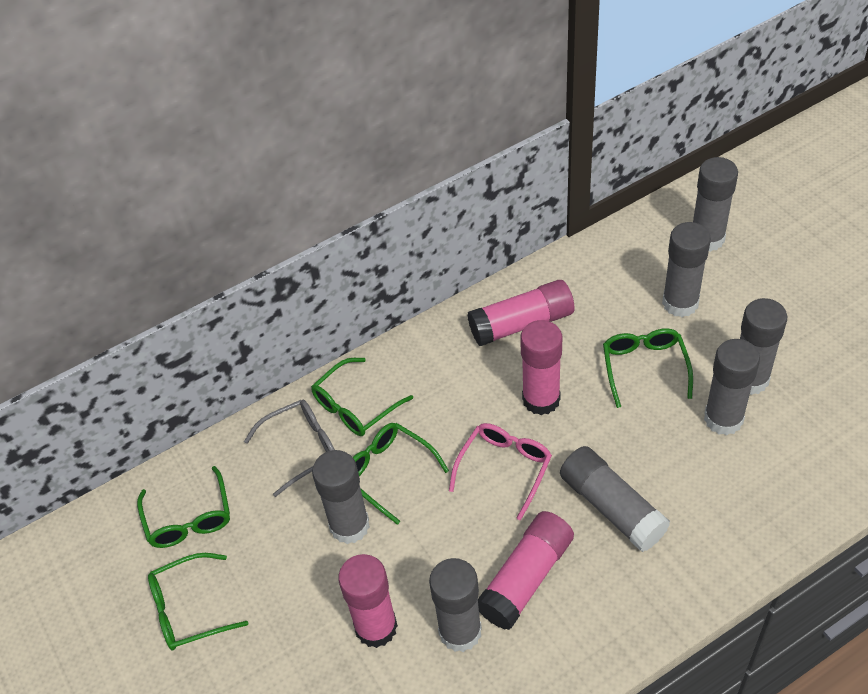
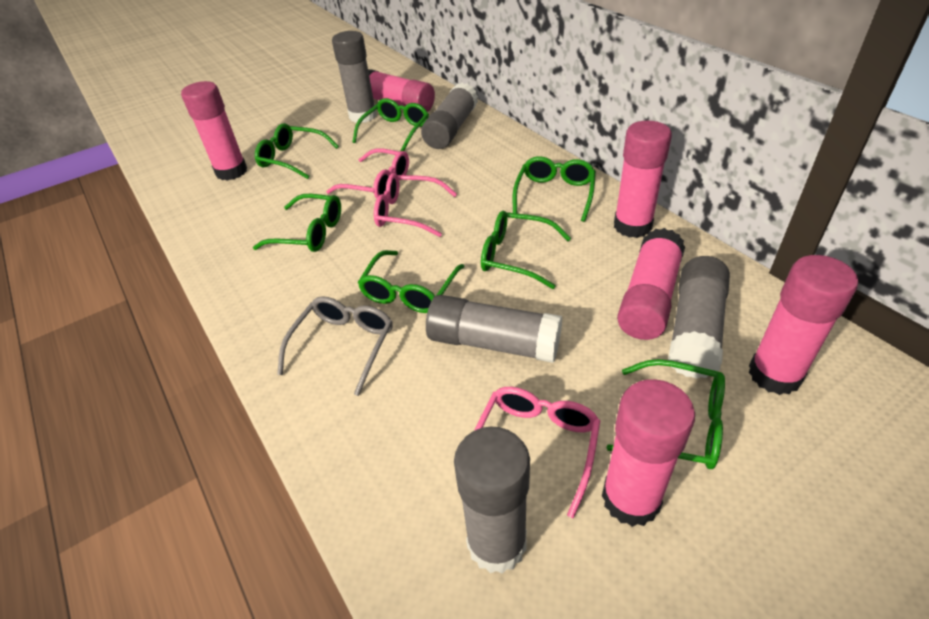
green glasses: [137,466,230,548] [148,553,248,650] [311,358,413,436] [353,423,449,525] [603,328,693,408] = 5 -> [253,194,341,252] [255,123,339,179] [353,98,429,151] [357,250,465,313] [481,211,571,289] [513,156,596,222] [607,359,725,469] = 7
grey glue stick: [312,450,370,544] [429,558,482,652] [560,446,670,552] [662,222,711,317] [693,157,738,252] [704,339,760,435] [740,298,787,395] = 7 -> [332,31,377,123] [421,83,478,149] [426,295,562,363] [454,426,530,574] [668,256,730,379] = 5
pink glasses: [449,423,552,521] = 1 -> [326,148,409,198] [374,173,457,237] [474,387,600,518] = 3
pink glue stick: [338,554,398,648] [468,280,575,346] [478,511,574,630] [520,320,562,415] = 4 -> [181,81,247,181] [368,69,435,112] [602,379,695,527] [614,121,672,238] [617,228,685,340] [748,255,858,395] = 6

